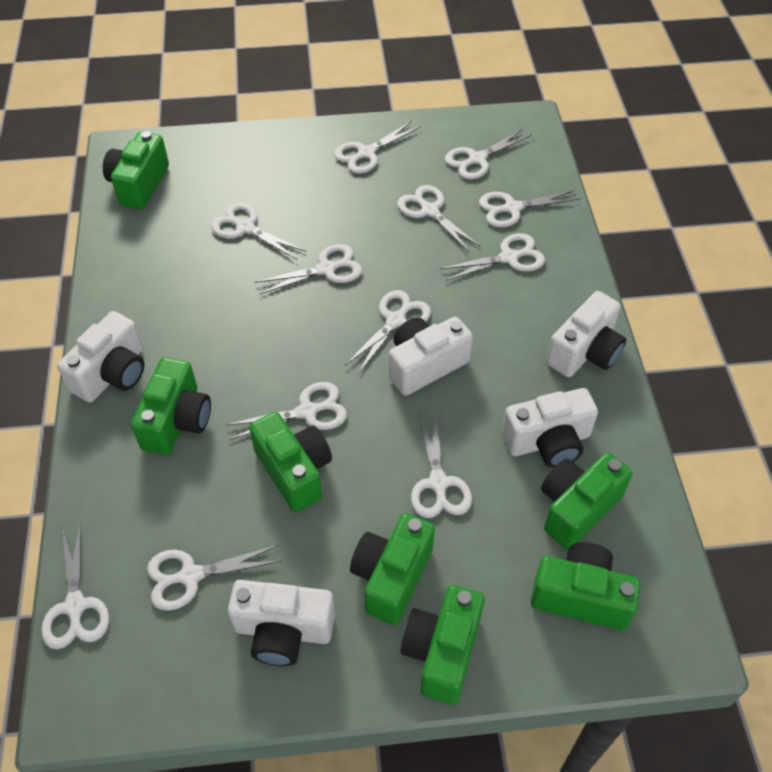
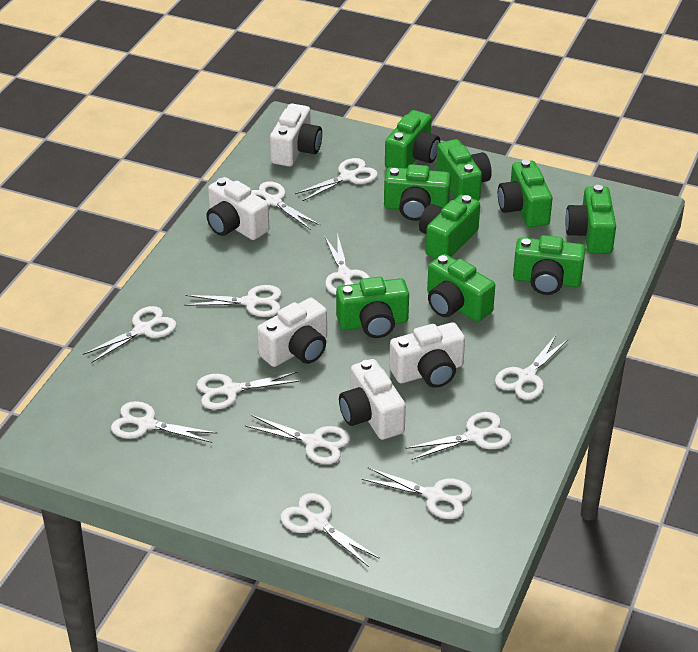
green camera: [103,131,169,209] [131,357,211,455] [249,412,332,512] [350,513,435,625] [401,585,485,705] [531,542,641,630] [541,453,633,550] = 7 -> [336,277,409,338] [384,164,451,221] [385,110,440,169] [419,195,480,259] [427,254,495,322] [436,139,492,201] [498,160,552,227] [513,235,585,295] [565,185,616,254] = 9

